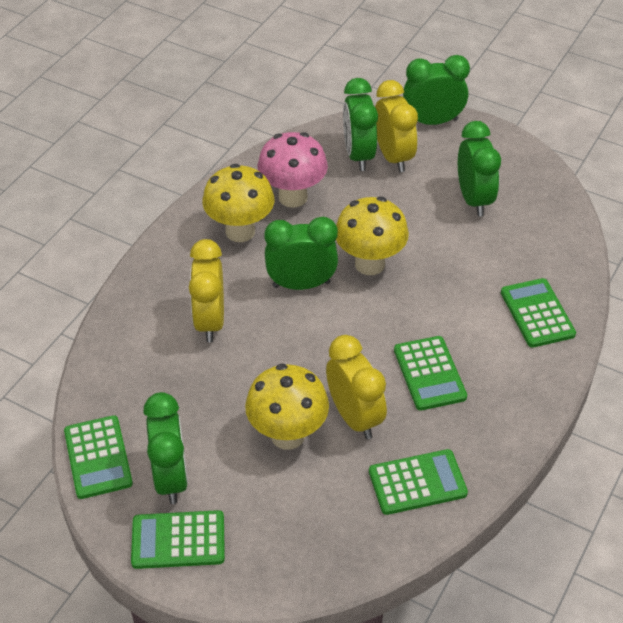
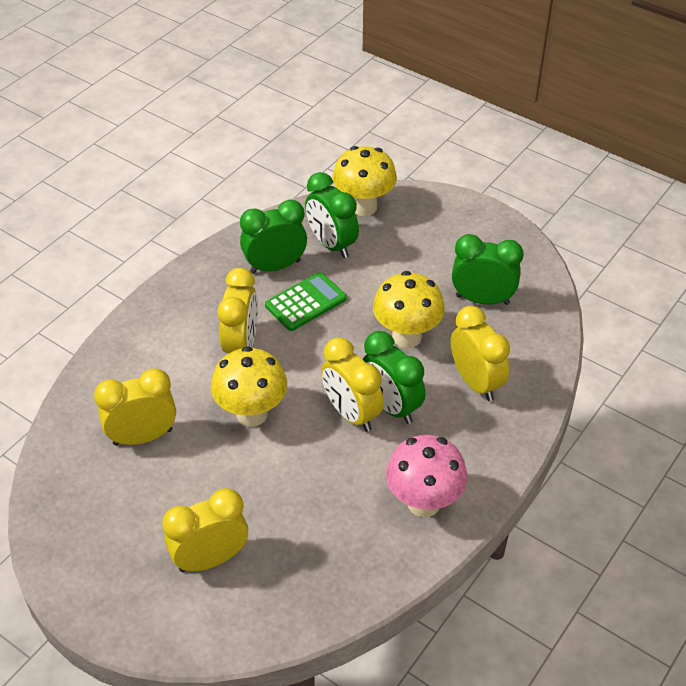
green calculator: [64,415,133,499] [131,510,225,569] [369,449,468,515] [394,336,467,411] [501,278,576,348] = 5 -> [265,272,347,331] = 1
green clock: [143,392,188,504] [264,217,338,290] [343,78,378,171] [403,55,470,125] [458,121,501,217] = 5 -> [240,200,307,274] [305,172,359,258] [362,331,426,424] [452,234,524,305] = 4
yellow clock: [189,239,224,342] [326,335,387,439] [375,80,418,172] = 3 -> [94,368,176,446] [162,488,248,573] [217,268,258,353] [321,337,384,432] [451,306,510,401] = 5

